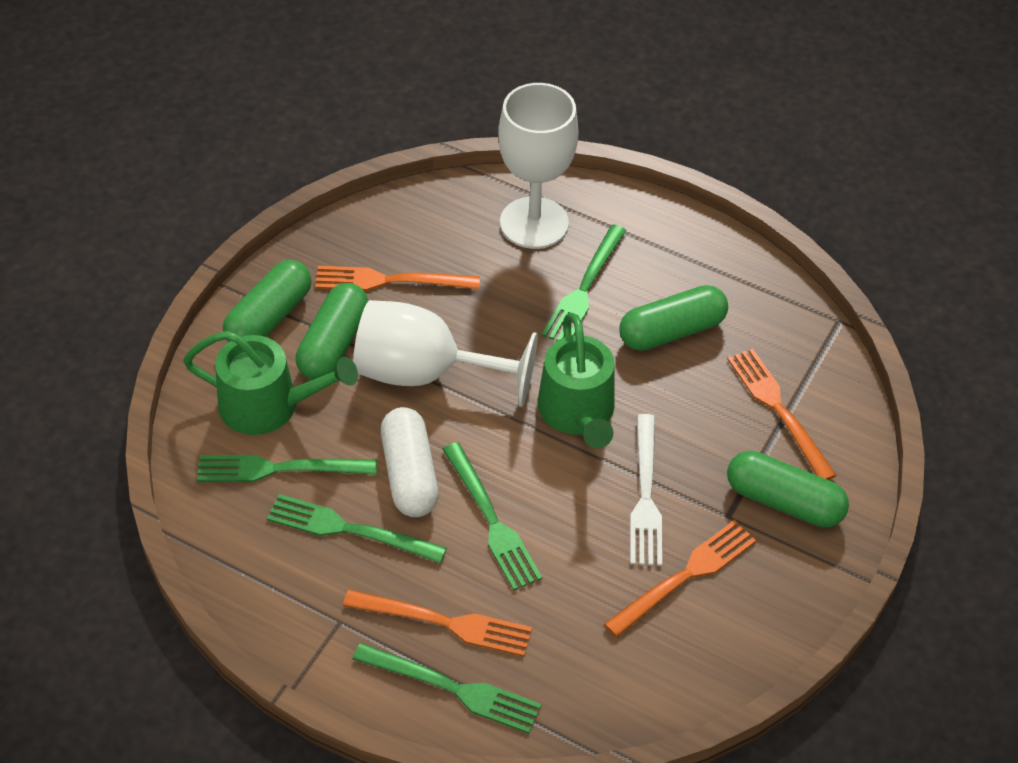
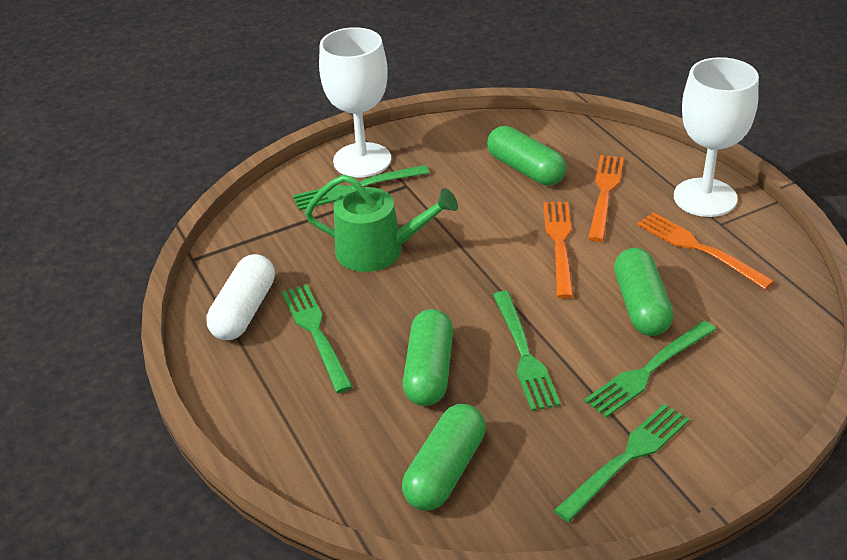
green watering can: [183,331,358,435] [537,313,615,448] = 2 -> [305,175,458,272] = 1
orange fork: [315,266,480,291] [343,590,532,657] [604,520,756,637] [727,348,837,480] = 4 -> [543,202,574,298] [588,155,624,242] [637,212,775,290] = 3
white fork: [630,414,662,566] = 1 -> none = 0

